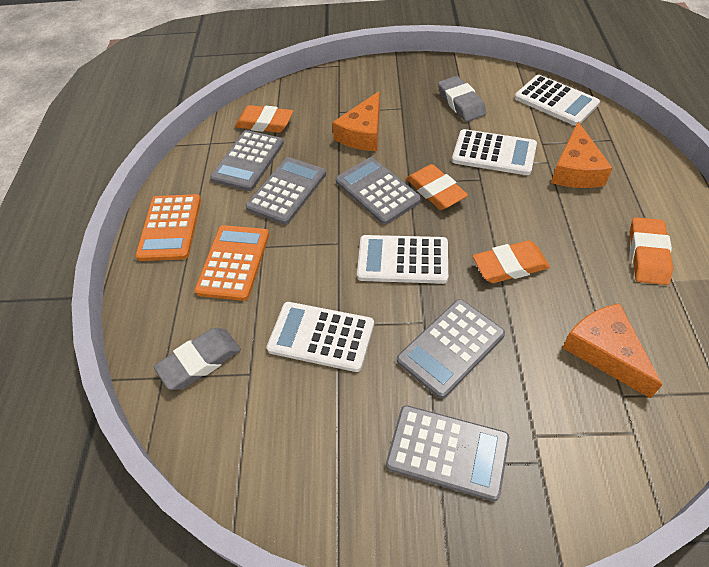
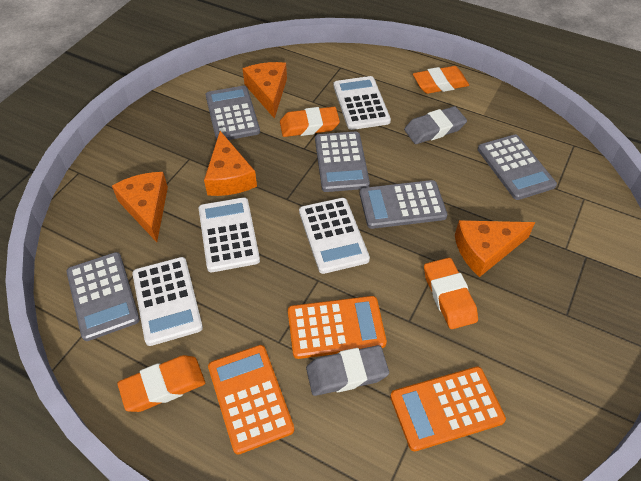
orange calculator: [135,194,201,261] [194,225,269,301] = 2 -> [208,345,294,454] [288,296,387,359] [390,366,506,451] = 3
orange cheese: [332,91,380,151] [551,122,612,188] [562,303,662,399] = 3 -> [112,172,168,242] [204,131,257,196] [242,62,287,119] [455,220,535,277] = 4

